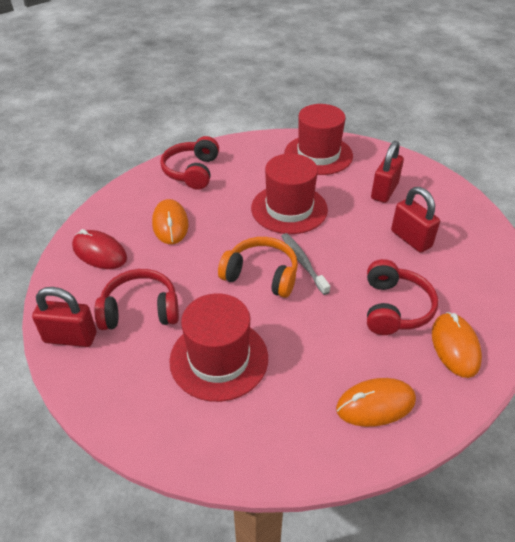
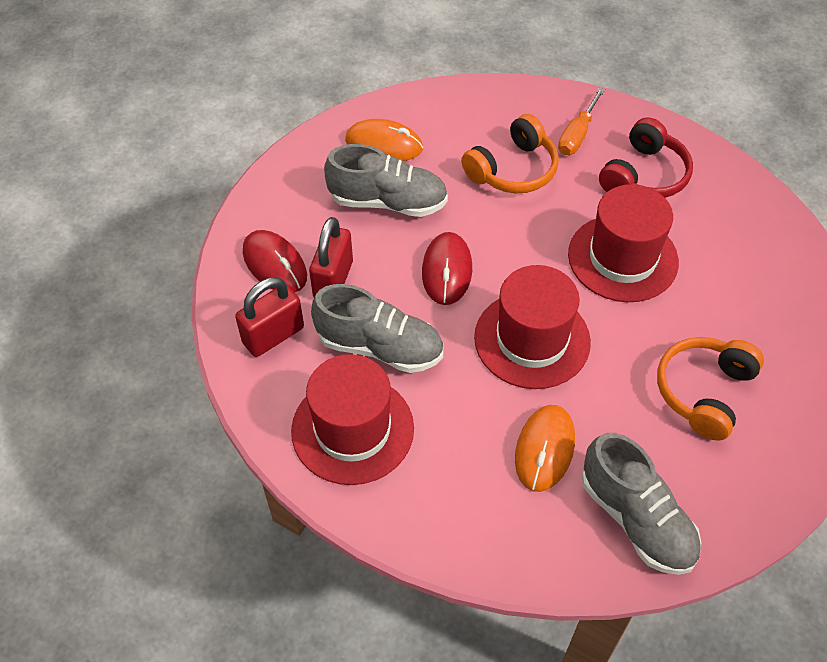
grey shoe: none = 0 -> [311,284,443,373] [324,144,448,217] [582,433,701,575] = 3
grey toothbrush: [281,233,330,295] = 1 -> none = 0
orange headphones: [218,237,298,298] = 1 -> [461,114,559,193] [657,337,764,441] = 2
orange mouse: [152,199,188,244] [336,378,416,427] [432,312,482,378] = 3 -> [345,119,423,161] [515,405,575,492] = 2
orange screwdriver: none = 0 -> [558,87,605,155] = 1
red headphones: [95,269,179,330] [160,136,219,190] [367,259,438,335] = 3 -> [599,117,693,198] = 1
red mouse: [72,229,127,269] = 1 -> [243,230,307,292] [422,232,472,305] = 2
red padlock: [32,287,97,347] [371,141,404,203] [391,187,440,253] = 3 -> [235,277,304,357] [309,217,353,297] = 2

